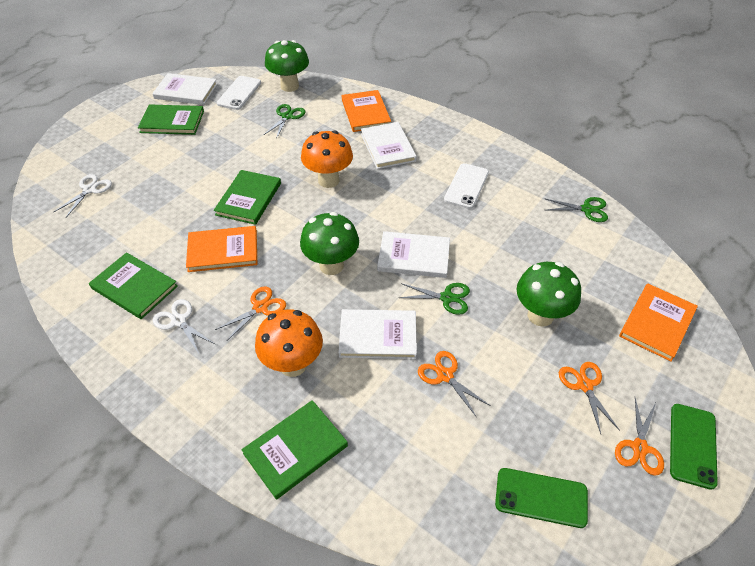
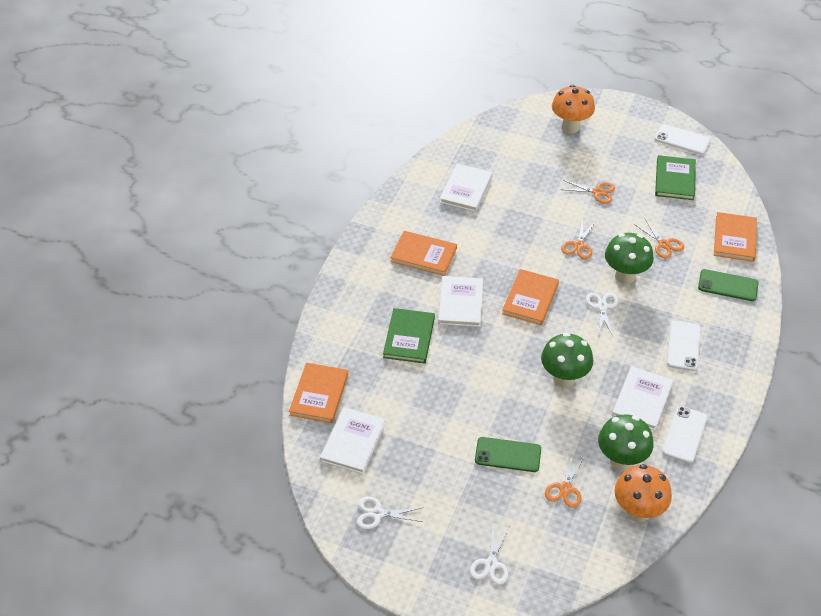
green book: [89,252,178,319] [138,104,204,135] [214,170,281,225] [241,400,348,500] = 4 -> [383,308,435,364] [655,155,696,200] = 2
green scissors: [264,104,306,139] [399,283,470,315] [544,197,608,222] = 3 -> none = 0
orange book: [186,226,257,272] [342,90,391,132] [619,283,698,362] = 3 -> [289,363,348,423] [390,231,457,276] [502,269,559,325] [714,212,757,262] = 4
white phone: [217,76,261,110] [444,163,489,209] = 2 -> [655,124,710,155] [662,406,707,463] [667,321,701,371] = 3
white scissors: [53,174,112,217] [153,299,215,354] = 2 -> [357,497,422,529] [470,526,509,585] [586,293,618,336] = 3

